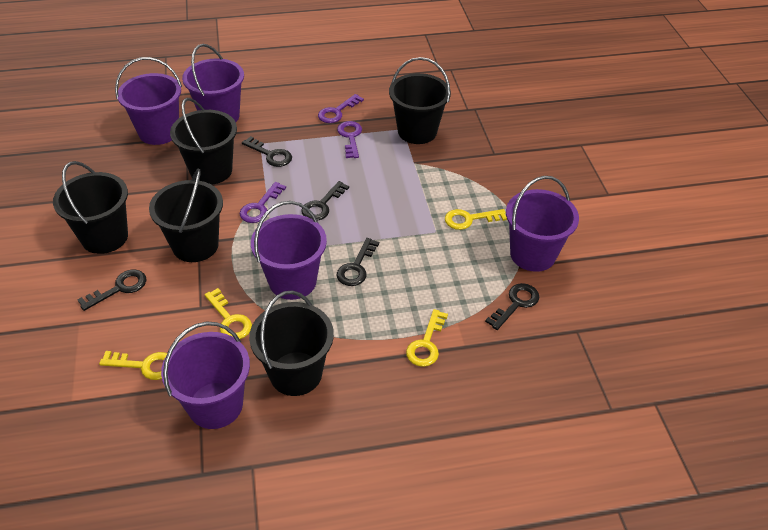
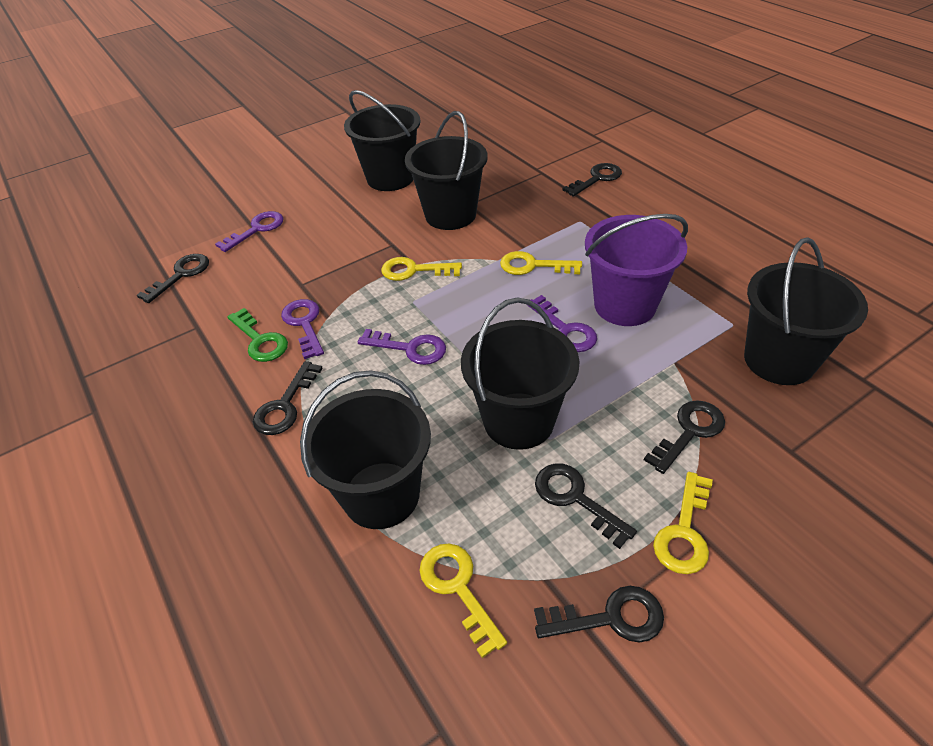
black key: [77,270,146,311] [242,136,292,167] [301,181,349,221] [337,238,379,286] [485,283,539,330] = 5 -> [137,254,209,303] [253,361,323,435] [534,586,664,643] [535,464,637,549] [562,163,622,197] [644,400,725,474] = 6
green key: none = 0 -> [227,308,288,362] = 1
purple bucket: [115,57,182,145] [161,321,250,429] [182,44,244,122] [251,201,327,300] [506,176,579,272] = 5 -> [585,214,688,326] = 1
purple key: [239,182,286,223] [318,94,364,123] [337,121,362,158] = 3 -> [215,211,284,252] [281,299,324,359] [358,329,446,365] [526,295,597,352] = 4

